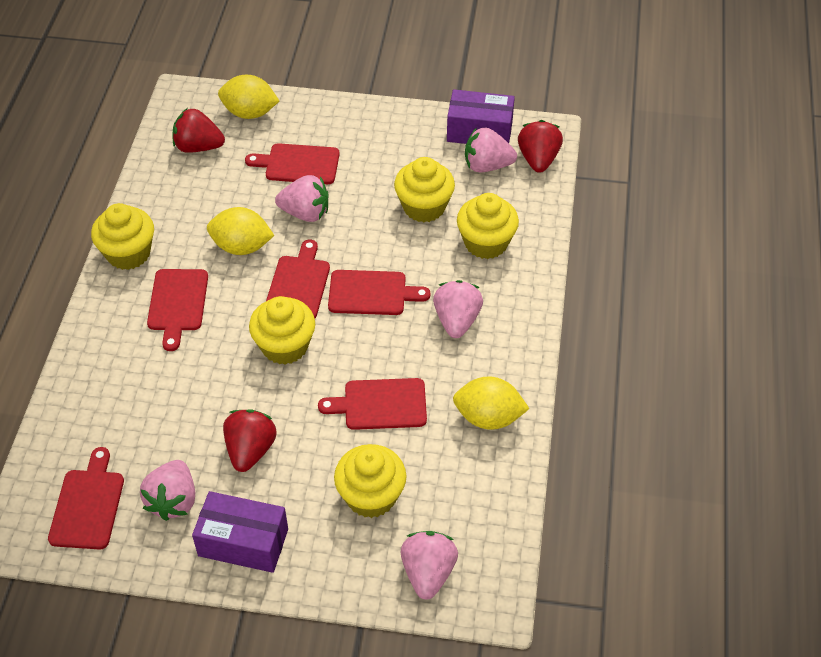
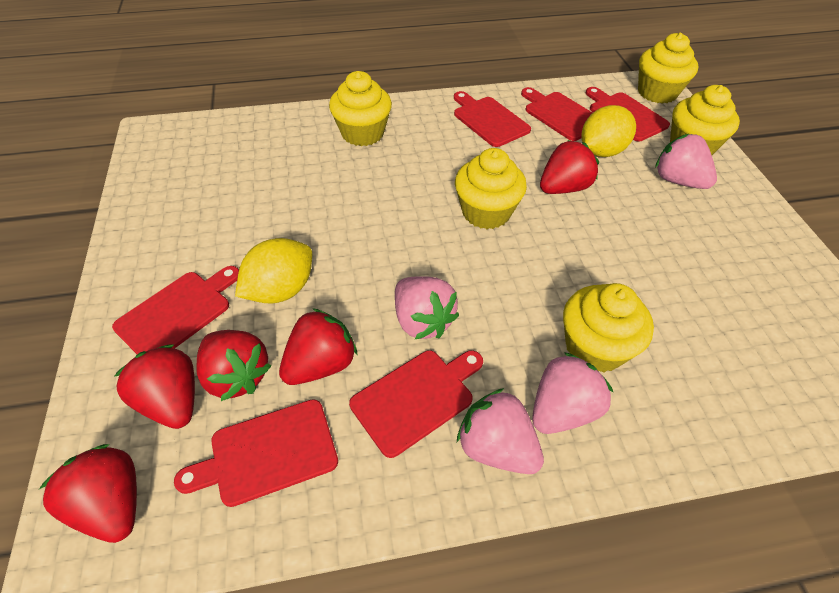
pink strawberry: [140,460,195,521] [275,175,329,222] [400,531,458,600] [433,280,483,338] [465,127,517,172] = 5 -> [395,276,459,339] [457,388,544,474] [532,352,613,434] [655,134,717,189] = 4
purple box: [192,491,288,573] [447,89,515,144] = 2 -> none = 0
red strawberry: [172,108,225,153] [223,409,277,472] [518,120,563,173] = 3 -> [39,444,137,543] [115,345,195,429] [196,330,271,401] [279,308,358,385] [540,140,599,194] = 5
yellow lemon: [207,207,275,255] [218,75,279,119] [453,376,530,430] = 3 -> [235,238,312,304] [582,105,636,157] = 2

